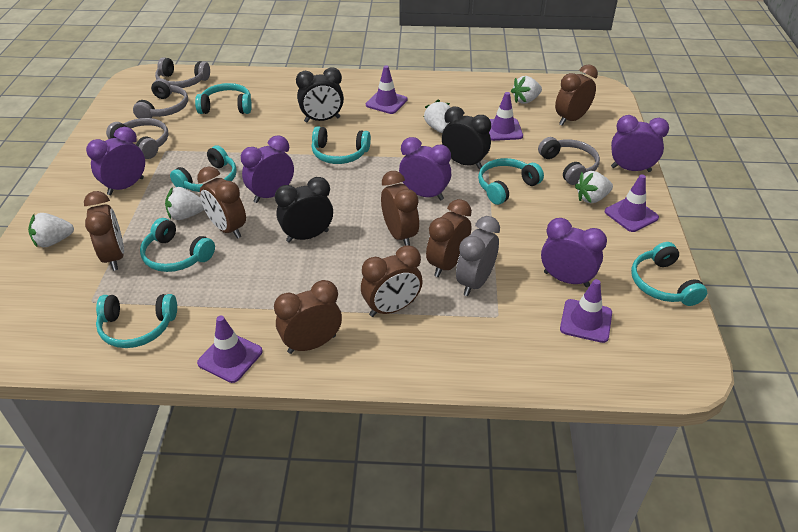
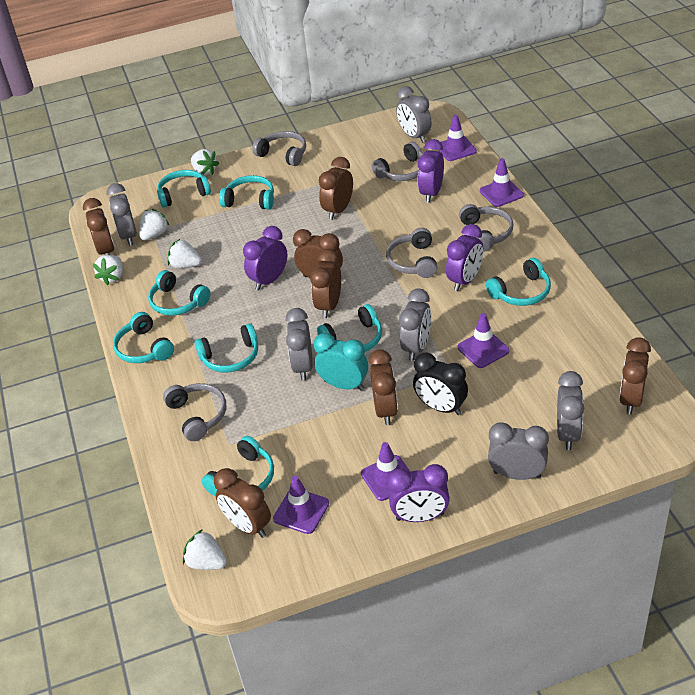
black clock: [275,177,333,243] [296,67,344,123] [442,107,491,169] = 3 -> [413,352,468,415] = 1
grey clock: [456,216,500,296] = 1 -> [107,183,137,246] [286,308,313,381] [396,86,432,143] [399,288,431,361] [488,422,549,480] [557,371,584,450] = 6
grey headphones: [106,118,169,159] [133,79,188,119] [155,57,210,88] [538,137,600,185] = 4 -> [163,383,226,441] [252,131,306,166] [372,142,423,181] [386,228,437,278] [459,204,513,252] = 5
purple clock: [86,127,145,195] [241,135,294,203] [399,137,451,200] [541,218,607,287] [611,115,669,172] = 5 -> [243,226,287,290] [387,464,450,522] [418,139,444,203] [446,224,483,291] = 4
turquoise clock: none = 0 -> [314,333,368,391] = 1
turquoise headphones: [96,294,177,348] [140,218,215,272] [170,145,237,192] [195,83,252,114] [312,126,371,164] [478,158,544,205] [631,242,707,306] = 7 -> [113,312,174,363] [148,270,210,316] [157,170,211,208] [195,323,258,373] [202,436,274,497] [219,175,274,210] [317,304,382,352] [486,258,551,306] = 8

